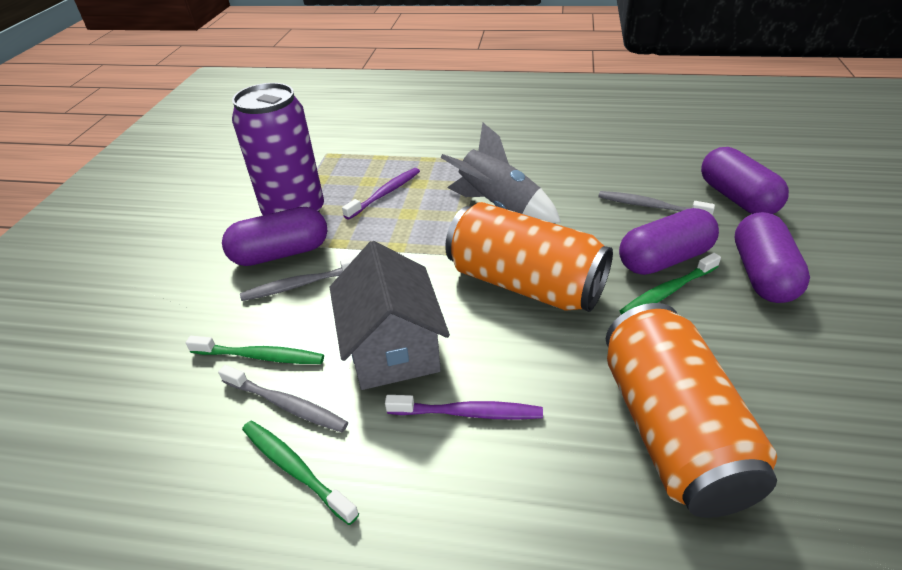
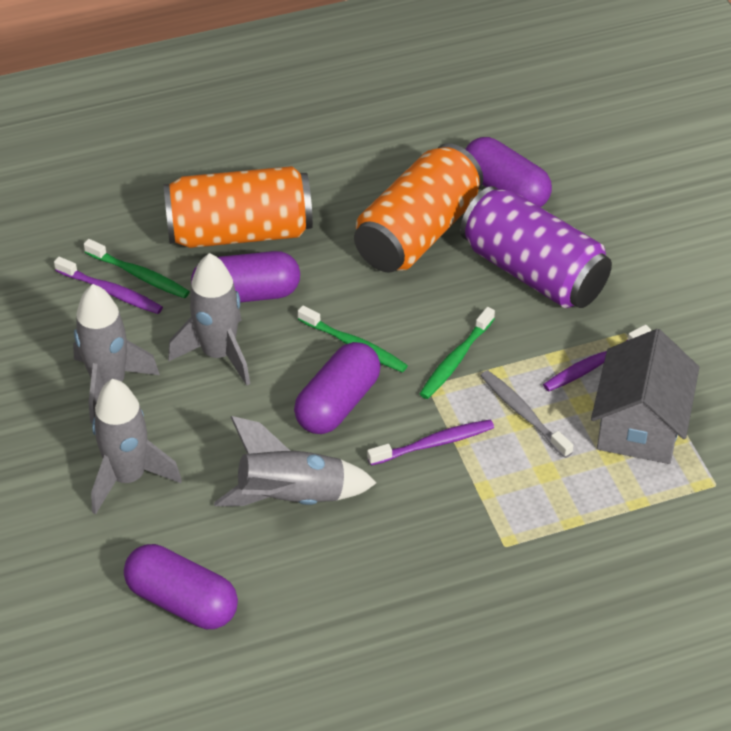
grey rocket: [440,123,561,223] = 1 -> [73,284,160,423] [91,379,182,515] [168,253,250,386] [214,416,376,506] = 4
grey toothbrush: [218,365,348,432] [240,256,356,301] [598,191,715,215] = 3 -> [480,370,573,458] = 1
purple toothbrush: [342,168,420,220] [385,395,543,420] = 2 -> [54,257,163,314] [367,419,494,466] [543,325,651,392] = 3

